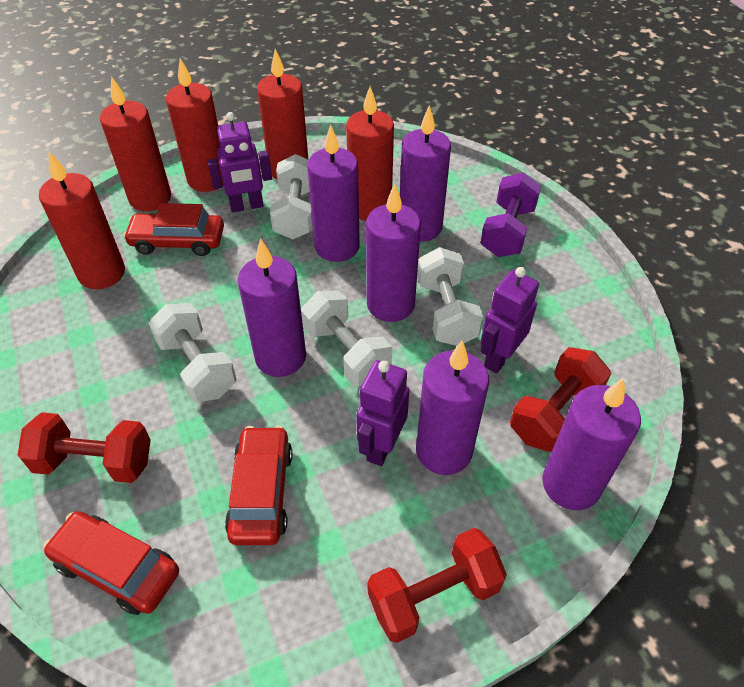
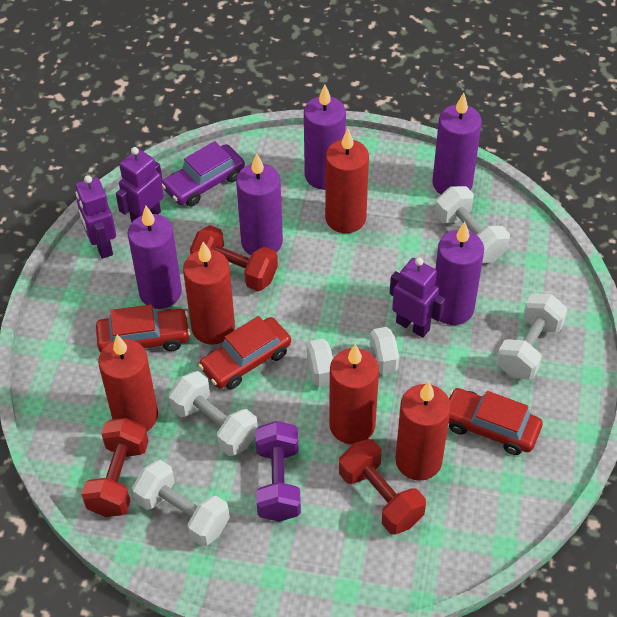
purple candle: [238,238,306,377] [307,124,360,262] [366,184,421,322] [400,105,451,242] [416,341,489,475] [542,378,641,510] = 6 -> [128,206,182,309] [236,153,283,255] [304,85,346,190] [433,93,482,194] [435,222,484,325] = 5
purple car: none = 0 -> [162,141,245,206] = 1
white dumbbell: [148,303,237,402] [270,154,313,239] [301,290,392,386] [417,247,483,346] = 4 -> [132,460,230,547] [169,371,258,456] [307,327,399,387] [435,186,510,263] [497,293,568,379] = 5

